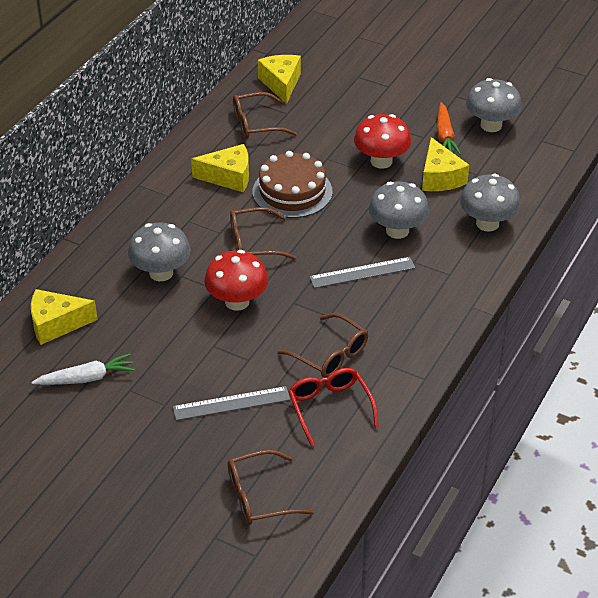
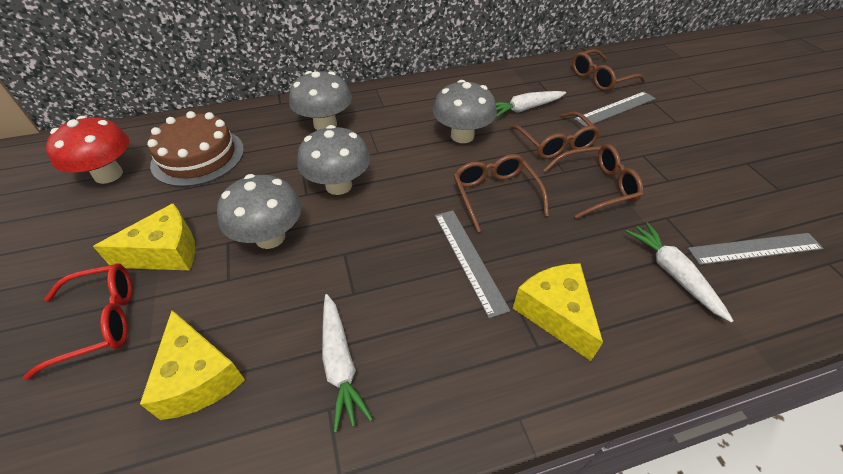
grey ruler: [173,386,290,420] [309,257,415,288] = 2 -> [435,210,510,318] [574,92,656,127] [688,233,824,265] = 3
orange carrot: [436,102,461,155] = 1 -> none = 0
red mushroom: [204,250,268,311] [354,114,411,169] = 2 -> [46,116,129,184] = 1
white carrot: [32,353,135,385] = 1 -> [322,294,373,433] [496,91,566,117] [626,222,734,323] = 3
yellow cheese: [31,289,98,345] [191,144,249,192] [258,55,301,104] [422,137,469,191] = 4 -> [93,204,195,270] [140,310,245,420] [513,263,603,361] = 3

